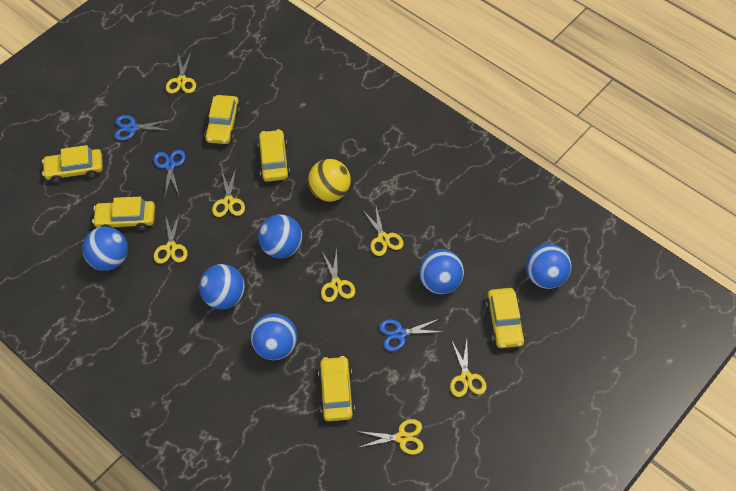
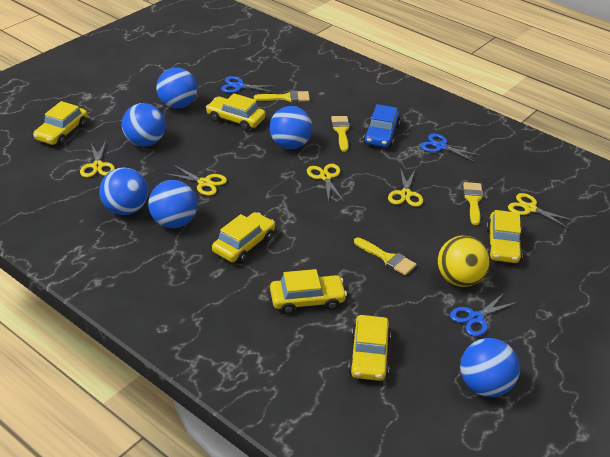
blue car: none = 0 -> [363,104,400,147] = 1
yellow brush: none = 0 -> [254,90,310,102] [331,116,350,152] [354,237,417,276] [463,182,483,225] = 4
yellow scissors: [154,213,188,264] [166,53,196,93] [212,169,245,217] [321,248,355,302] [356,419,424,455] [362,207,404,256] [450,340,487,397] = 7 -> [80,141,115,177] [165,165,227,196] [307,164,344,202] [388,168,423,207] [508,193,574,228] = 5

